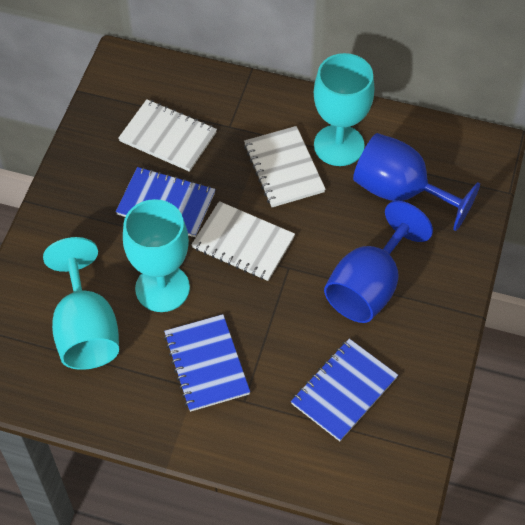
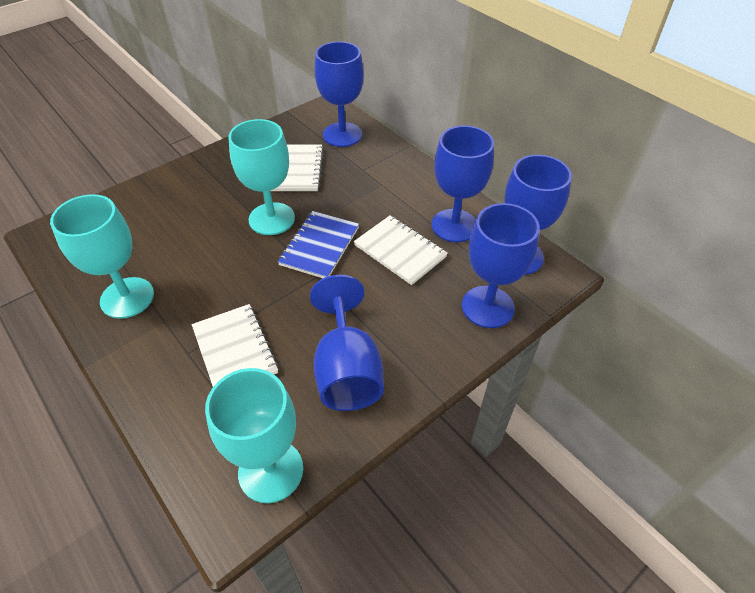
blue goblet: [324,201,433,323] [353,133,480,231] = 2 -> [310,275,384,411] [315,42,364,147] [432,126,494,242] [462,203,540,328] [504,155,572,275] = 5
blue notebook: [116,167,216,237] [164,314,250,412] [291,339,398,441] = 3 -> [278,211,359,278] = 1

